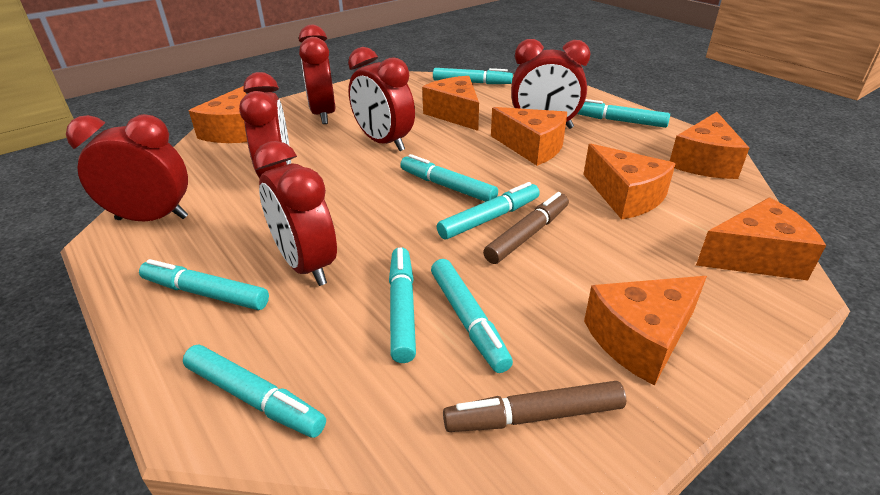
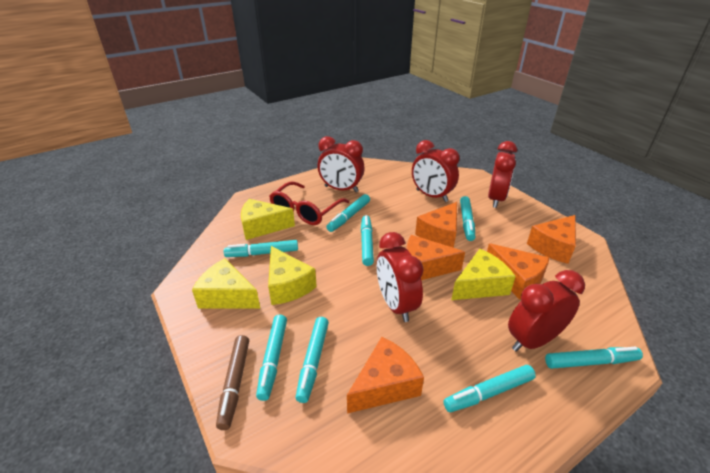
brown marker: [443,381,626,432] [483,192,569,264] = 2 -> [216,335,249,430] = 1
orange cheese: [189,86,247,143] [422,76,479,131] [491,107,567,166] [584,144,676,220] [584,276,707,386] [670,112,749,179] [696,198,826,280] = 7 -> [347,337,424,413] [406,235,465,280] [415,202,457,248] [487,244,549,300] [527,215,576,264] = 5
red clock: [66,114,188,221] [239,72,291,179] [253,141,337,286] [299,25,336,124] [348,47,415,151] [511,39,590,129] = 6 -> [318,136,365,192] [377,232,424,322] [412,140,460,202] [488,141,517,208] [508,270,585,352] = 5
red glasses: none = 0 -> [269,182,349,225] = 1
yellow cheese: none = 0 -> [192,258,260,308] [241,199,295,240] [268,246,317,305] [451,249,516,300] = 4

